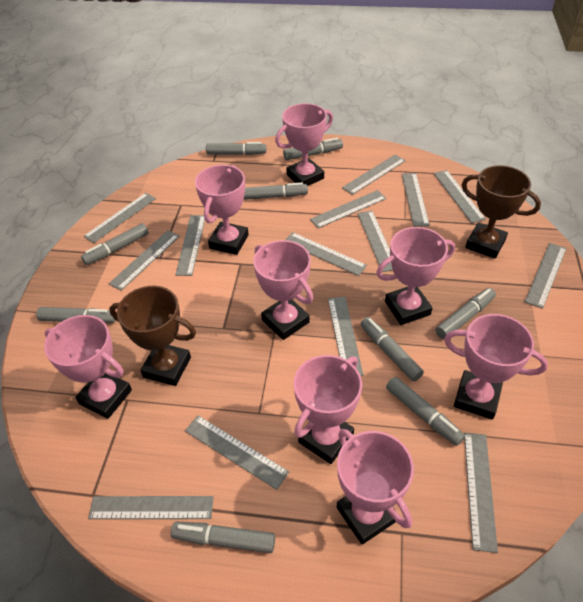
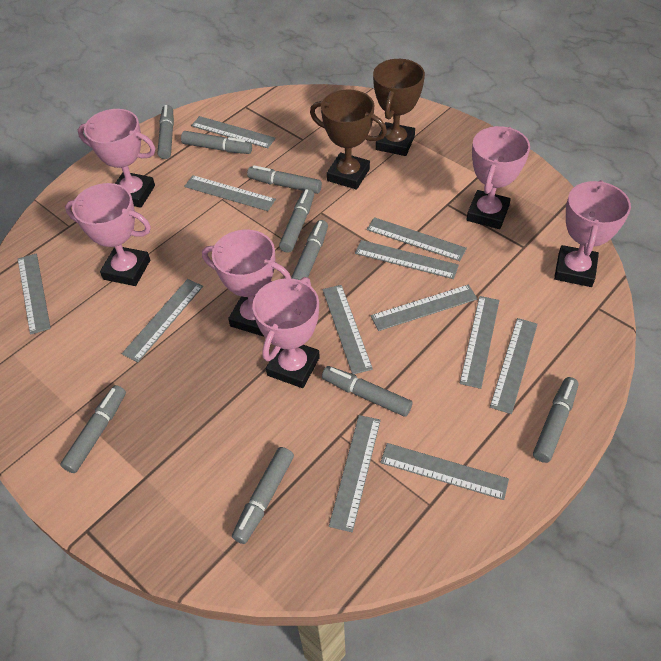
grey ruler: [83,193,156,243] [88,496,214,519] [109,230,180,291] [175,215,205,276] [185,415,289,490] [285,232,367,276] [310,190,387,228] [328,297,363,376] [342,155,406,195] [357,211,393,272] [402,173,430,227] [434,170,486,223] [464,433,498,553] [525,243,566,309] = 14 -> [18,254,51,335] [122,279,203,362] [184,175,276,211] [191,116,276,148] [323,285,373,374] [329,415,381,532] [355,240,459,279] [367,217,467,261] [371,285,478,331] [380,443,509,500] [460,296,500,389] [490,318,537,414] = 12
pink trophy: [44,315,132,419] [195,165,249,255] [253,240,313,340] [275,103,333,186] [293,355,362,464] [337,429,414,544] [376,227,455,325] [444,314,548,419] = 8 -> [65,183,151,286] [78,109,156,208] [202,230,291,337] [252,277,320,388] [466,126,530,229] [554,180,631,287] = 6

